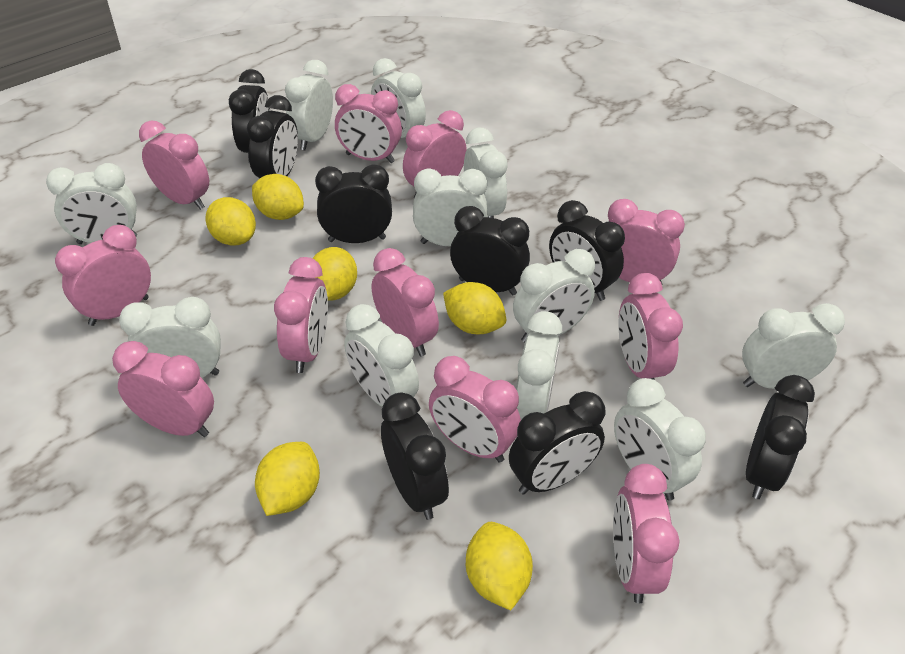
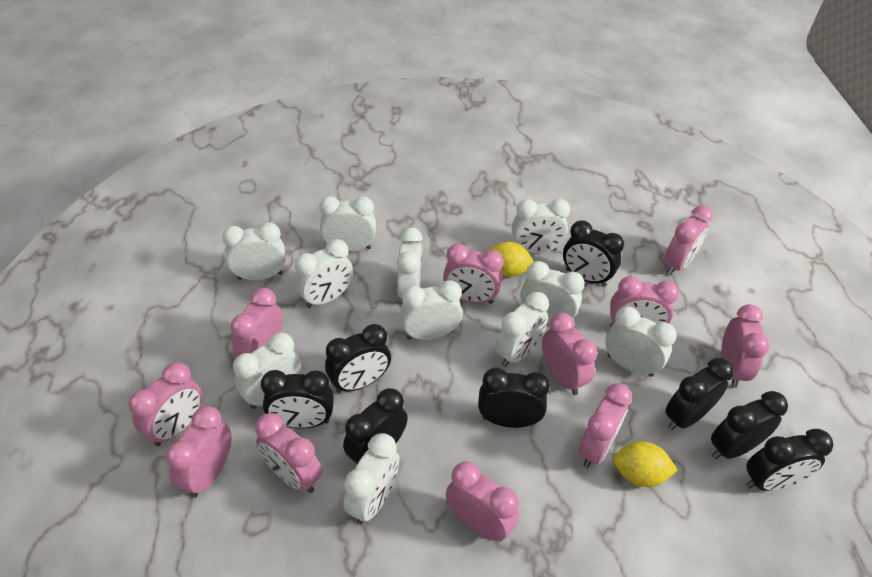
yellow lemon: [205,197,256,246] [252,174,304,220] [255,442,320,516] [313,247,357,300] [443,282,506,334] [466,522,533,610] = 6 -> [488,242,533,277] [613,441,678,487] = 2

